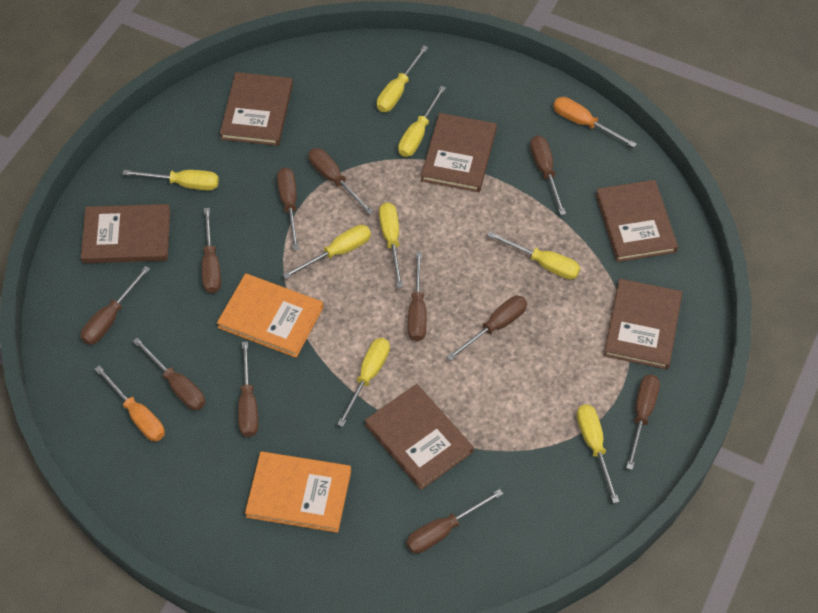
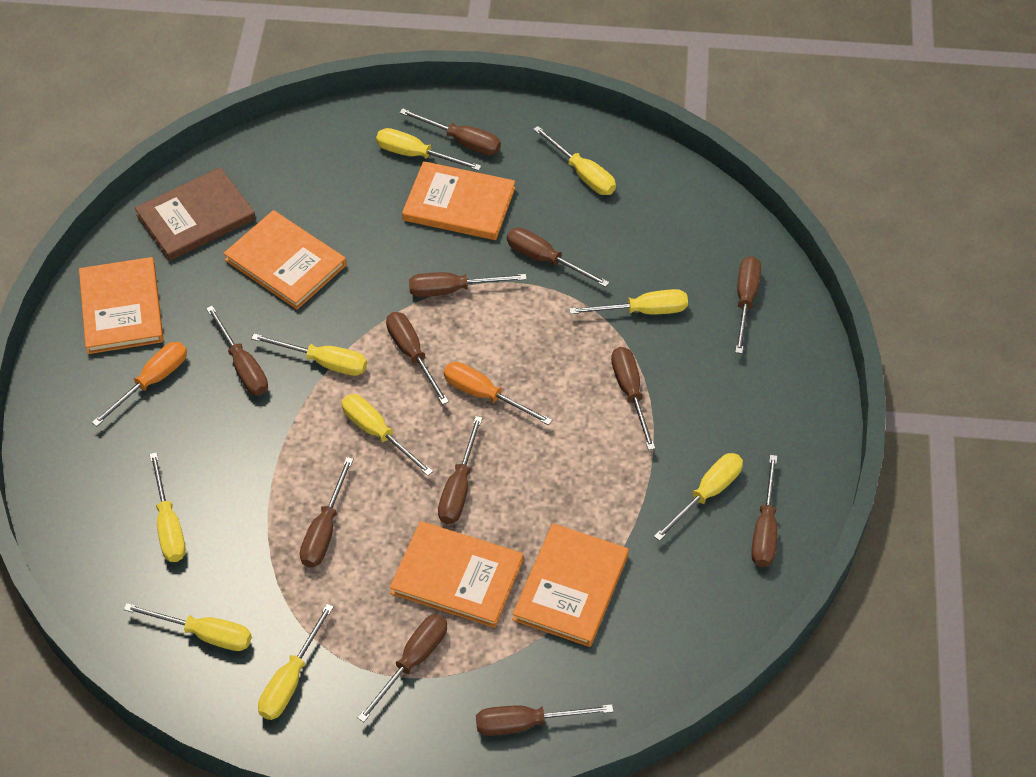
brown book: [81,204,170,263] [220,72,293,146] [364,384,474,490] [421,113,497,192] [595,180,678,262] [604,279,682,370] = 6 -> [135,167,256,261] = 1
brown screwdriver: [81,266,150,345] [133,337,205,410] [202,208,221,293] [238,341,259,437] [277,167,299,250] [308,148,373,214] [406,489,503,554] [408,252,427,341] [447,296,527,361] [530,136,566,215] [626,375,660,470] = 11 -> [206,306,268,395] [300,457,353,567] [358,614,447,722] [386,312,449,405] [399,108,501,155] [409,272,527,297] [438,416,483,524] [476,704,614,736] [507,228,609,287] [611,347,655,450] [735,256,761,354] [751,455,778,567] = 12
orange book: [217,273,324,358] [245,452,351,533] = 2 -> [79,257,164,354] [223,210,346,310] [390,521,523,628] [402,161,515,240] [512,523,629,647] = 5
yellow screwdriver: [123,170,219,190] [283,225,371,279] [337,338,390,427] [377,46,428,112] [379,202,403,288] [398,86,446,157] [487,231,580,279] [577,404,619,503] = 8 -> [124,603,252,651] [150,452,186,562] [251,333,367,376] [258,604,334,720] [342,394,433,476] [376,128,481,171] [533,126,616,195] [569,289,688,314] [654,453,743,541] = 9

